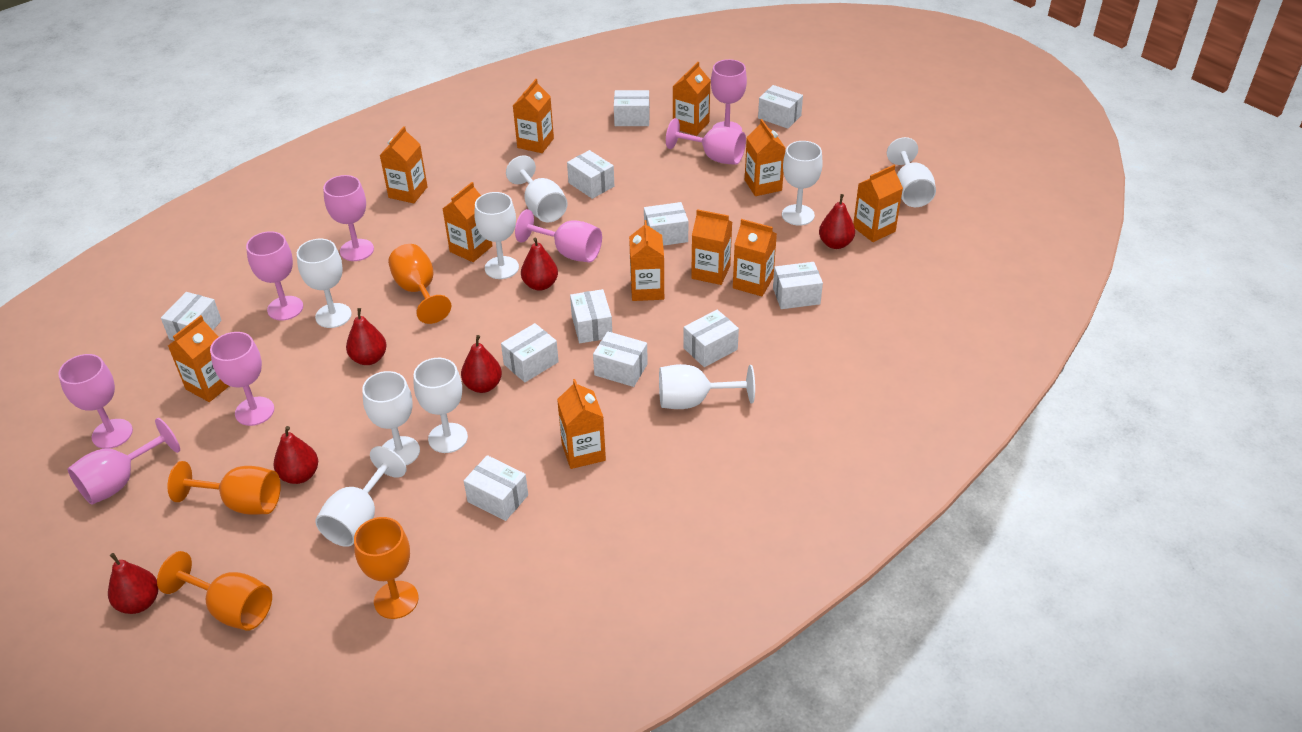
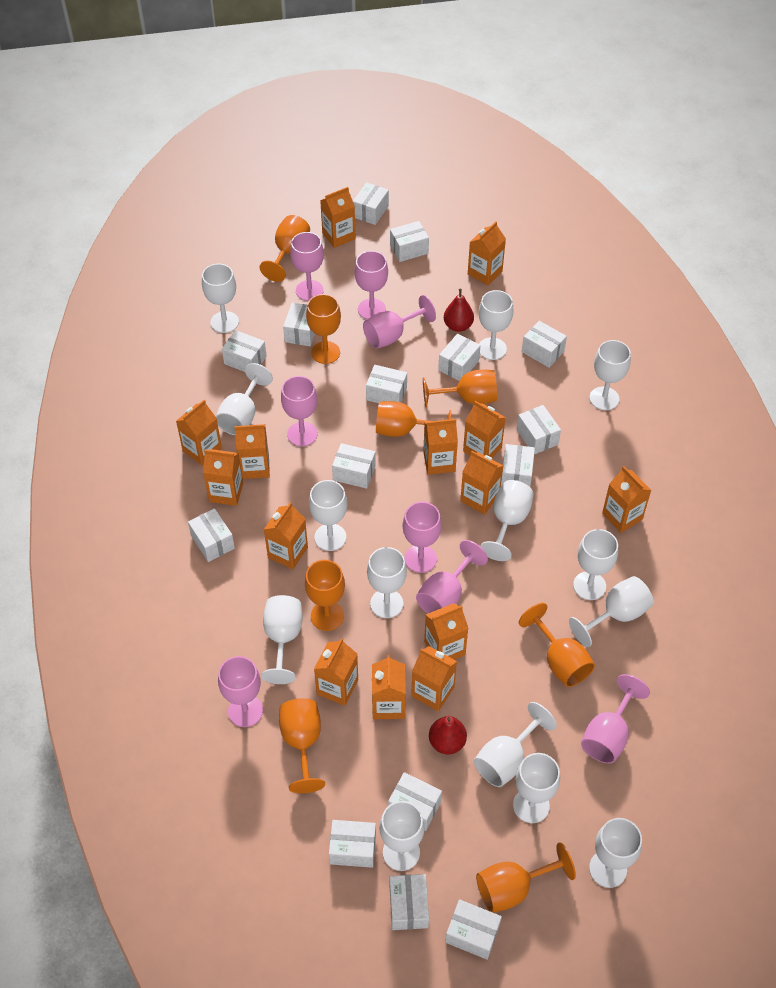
orange carton: [168,315,229,402] [380,126,428,203] [443,182,493,262] [513,79,554,153] [557,379,606,469] [629,220,664,301] [673,62,711,136] [691,209,732,285] [733,219,777,296] [745,119,785,196] [853,165,903,242] = 11 -> [176,400,222,466] [203,449,243,506] [234,424,270,479] [263,502,308,569] [314,638,358,706] [320,187,356,248] [372,655,406,719] [411,646,457,711] [423,419,458,475] [424,603,469,660] [460,451,503,515] [463,401,506,458] [468,221,506,285] [602,466,651,533] = 14
orange goblet: [157,551,272,631] [167,461,281,515] [354,517,419,619] [388,244,451,324] = 4 -> [260,215,310,282] [279,698,325,793] [305,560,345,631] [306,294,341,364] [376,401,451,437] [423,370,497,407] [476,842,576,913] [519,603,595,687] = 8
red pear: [108,553,158,614] [273,426,318,484] [346,308,387,365] [461,335,502,393] [521,238,558,291] [819,194,855,249] = 6 -> [429,716,467,754] [444,289,474,332] = 2
white box: [161,292,222,341] [464,455,528,521] [501,323,559,382] [567,150,614,199] [570,289,612,343] [593,332,648,387] [614,90,650,126] [644,202,688,246] [683,310,739,367] [758,85,803,129] [773,262,823,309] = 11 -> [188,508,235,562] [222,330,267,372] [283,303,315,346] [329,820,376,868] [332,443,376,489] [353,182,389,225] [366,365,407,403] [388,772,442,831] [390,221,429,262] [390,874,429,930] [438,334,481,381] [445,899,502,960] [501,444,535,487] [517,405,561,454] [522,321,567,367] = 15
white goblet: [297,239,352,328] [315,446,407,547] [362,371,420,465] [414,358,468,453] [474,192,519,279] [506,155,568,223] [659,364,755,409] [782,141,823,226] [887,137,936,207] = 9 -> [202,263,239,333] [216,363,273,435] [261,595,303,684] [309,480,347,551] [367,547,407,618] [379,801,425,871] [474,702,557,787] [479,290,513,360] [480,480,534,561] [513,753,560,823] [569,576,654,647] [573,529,618,600] [589,340,631,410] [589,818,642,888] = 14

